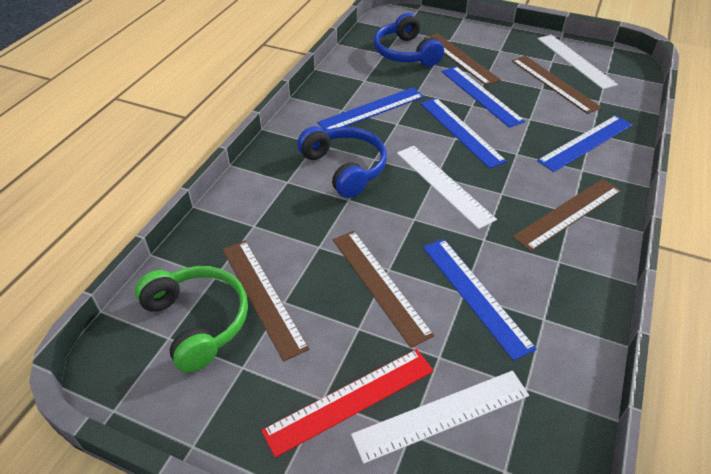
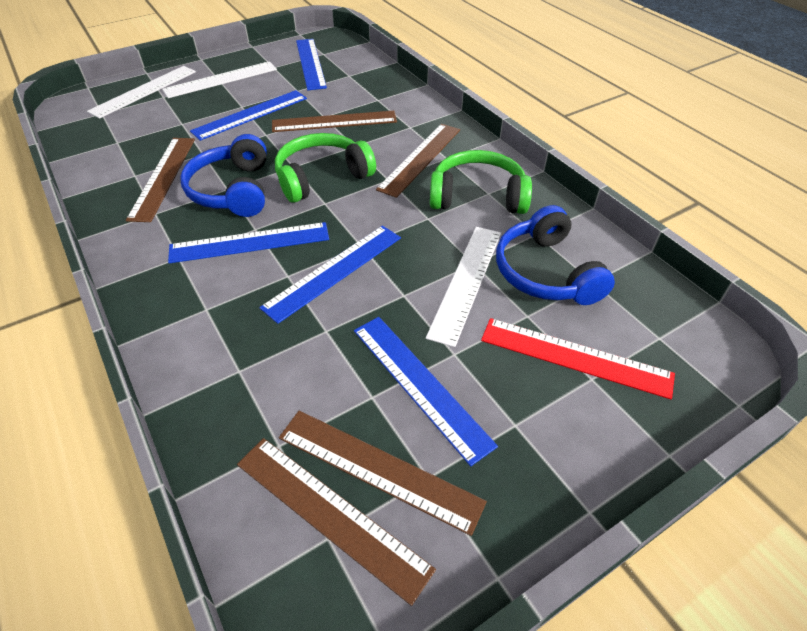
green headphones: [135,266,248,373] = 1 -> [275,133,376,203] [430,150,532,214] = 2

